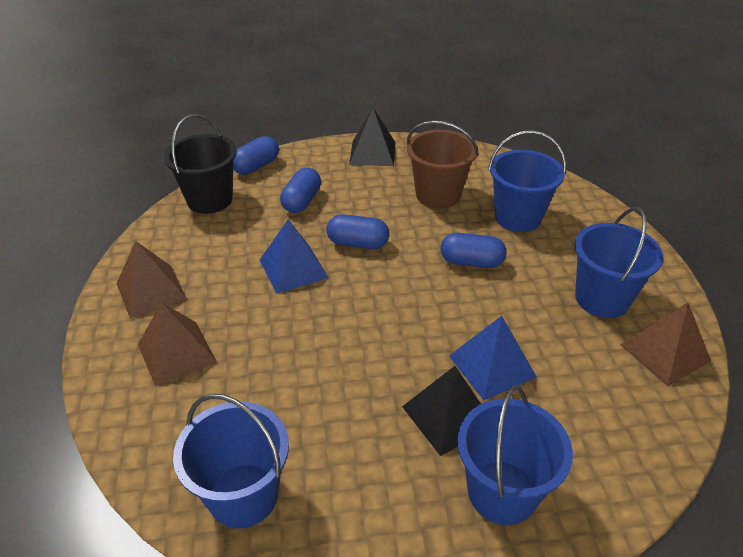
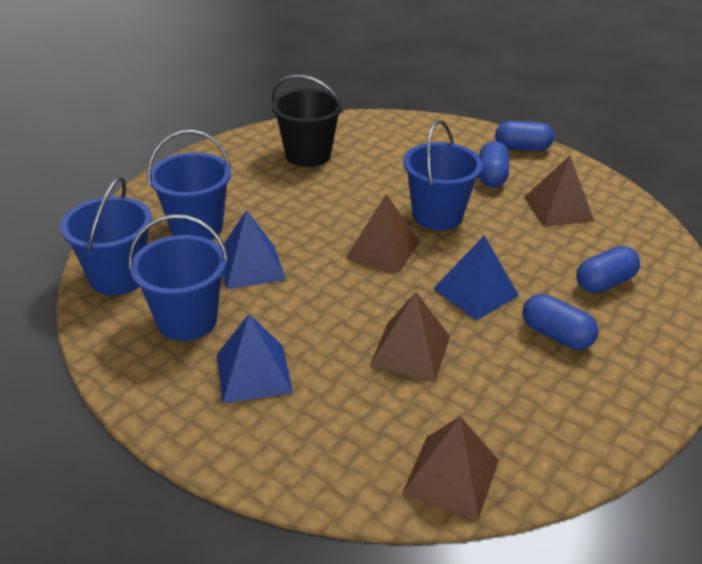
black pyramid: [349,108,396,166] [402,366,481,456] = 2 -> none = 0
blue pyramid: [259,219,329,294] [449,316,536,401] = 2 -> [217,314,293,403] [223,210,286,289] [433,235,519,321] = 3
brown bucket: [406,121,478,209] = 1 -> none = 0
brown pyramid: [116,241,187,319] [138,302,217,387] [620,302,711,386] = 3 -> [346,194,420,273] [370,292,450,381] [402,416,499,520] [524,156,594,227] = 4

